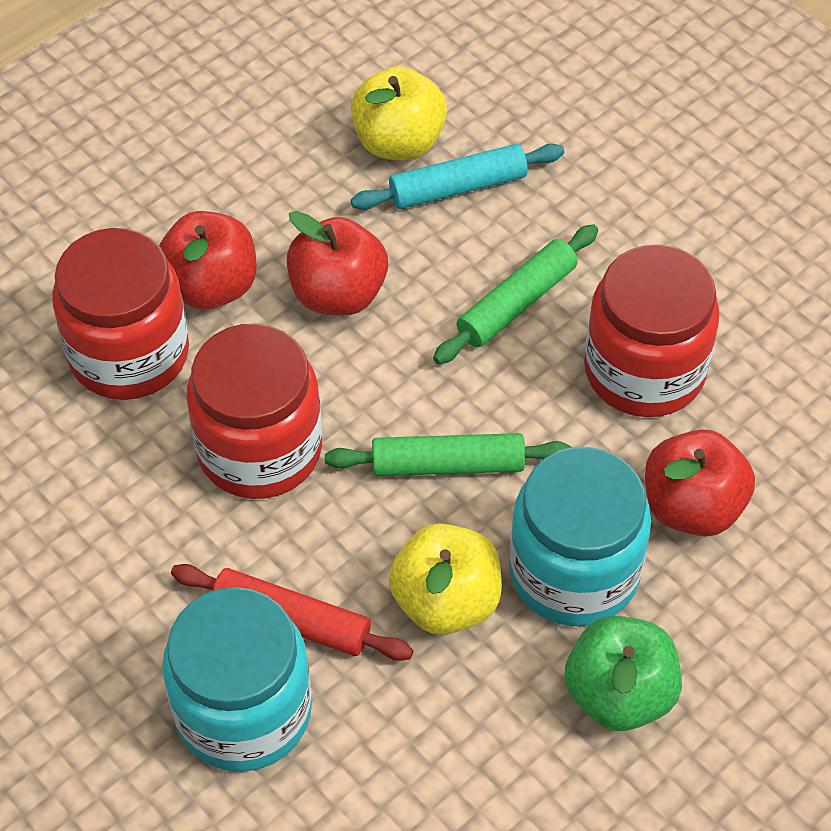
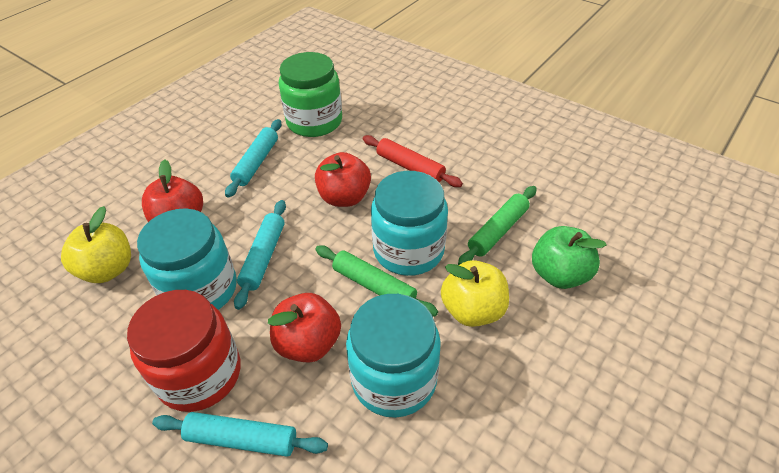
green jar: none = 0 -> [279,52,342,137] = 1
red jar: [52,228,189,400] [187,323,322,499] [584,245,720,417] = 3 -> [127,290,240,412] = 1
turquoise jar: [162,587,312,772] [509,447,651,626] = 2 -> [137,208,237,310] [346,294,441,418] [371,171,448,276] = 3
turquoise rolling pin: [351,144,564,210] = 1 -> [152,412,328,457] [225,119,281,198] [234,200,286,310] = 3

